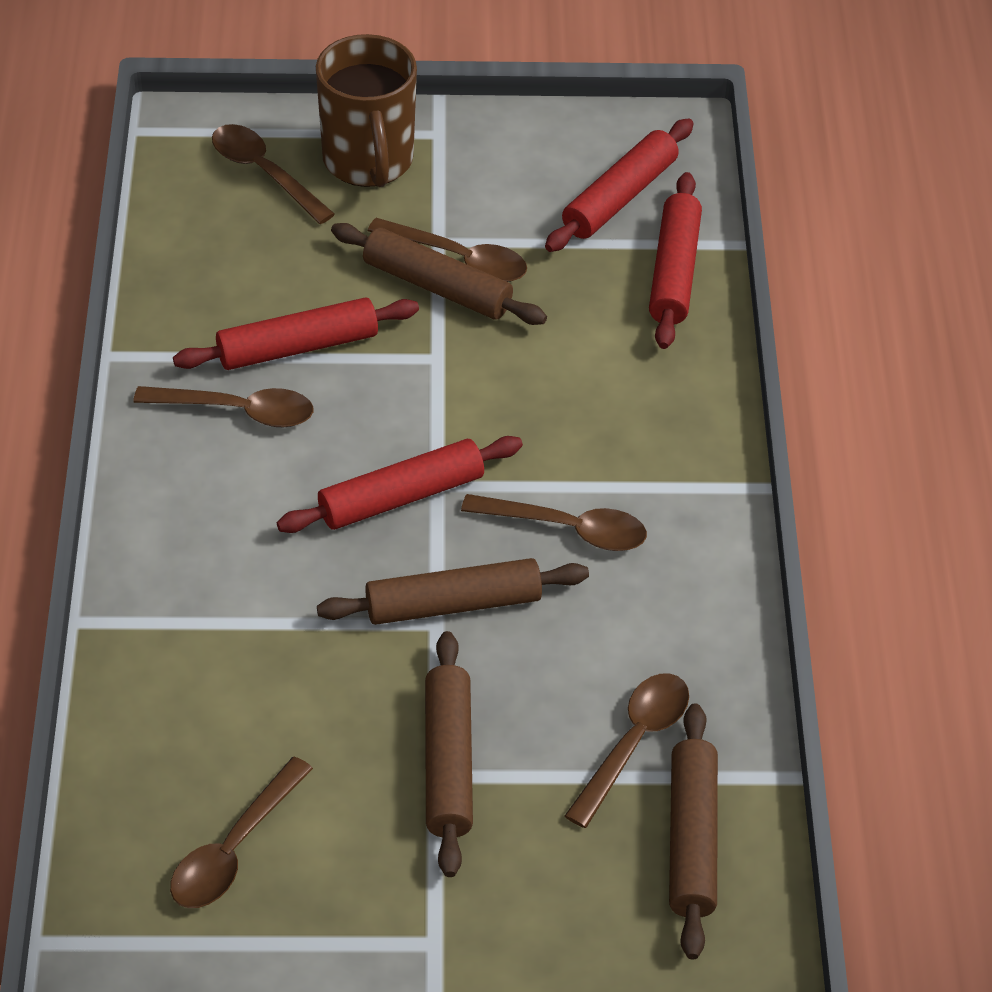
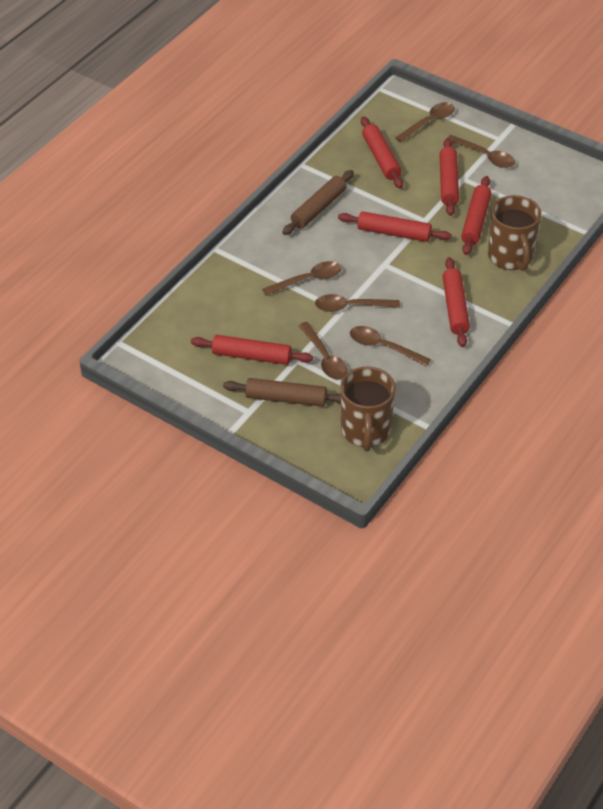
brown mug: [316,34,417,187] = 1 -> [340,366,396,452] [488,195,541,271] = 2
brown rolling pin: [317,558,589,625] [331,223,547,325] [425,631,473,877] [669,703,718,960] = 4 -> [223,378,341,407] [282,170,354,235] = 2
red rolling pin: [173,297,419,370] [277,436,523,533] [545,118,694,252] [649,172,702,349] = 4 -> [191,335,313,365] [338,211,452,242] [361,116,403,189] [439,138,459,216] [443,257,470,347] [461,176,492,255] = 6

